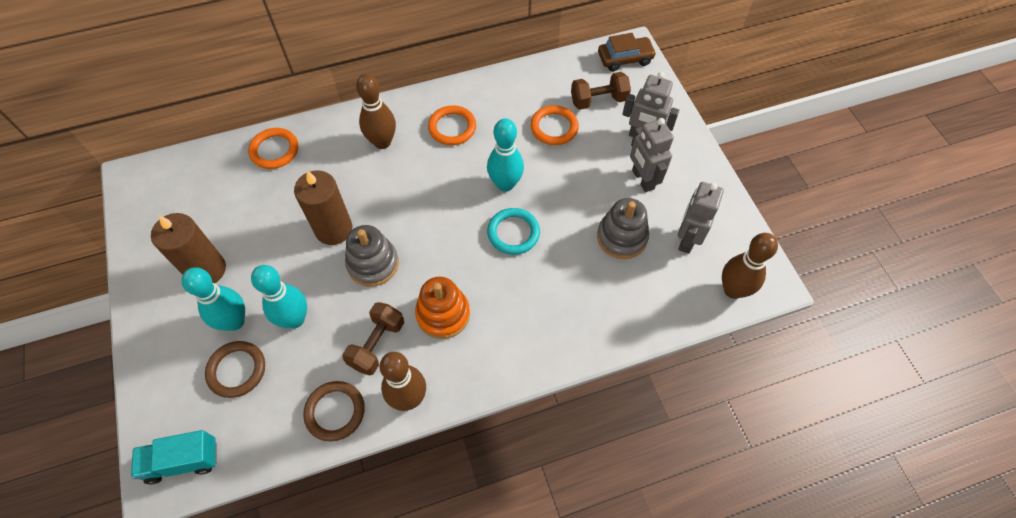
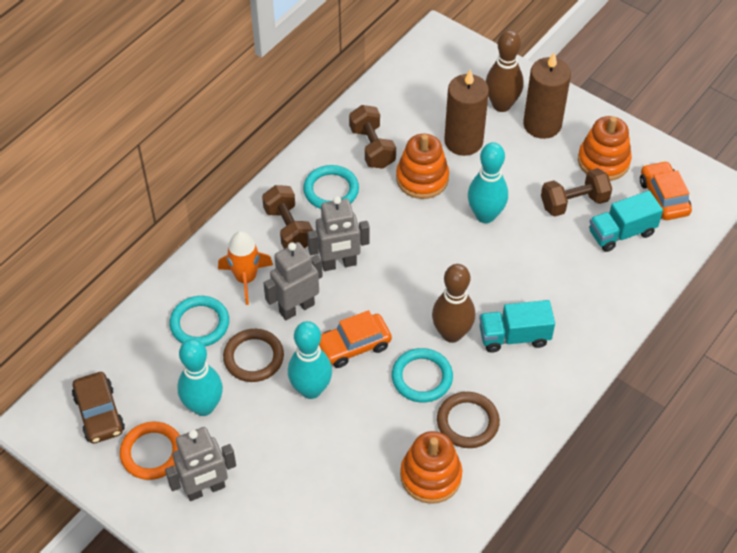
brown bowling pin: [356,74,396,149] [380,352,426,411] [722,233,778,299] = 3 -> [432,264,475,343] [486,30,524,112] = 2
brown dumbbell: [342,302,404,376] [571,72,631,110] = 2 -> [262,185,313,249] [349,105,396,169] [541,168,612,216] = 3
grey stacking toy: [345,225,399,287] [597,198,649,259] = 2 -> none = 0
orange car: none = 0 -> [319,310,392,368] [640,161,692,220] = 2
orange ring: [248,128,298,169] [428,105,476,145] [530,105,579,145] = 3 -> [120,422,180,480] = 1
orange rocket: none = 0 -> [218,231,273,305] = 1
orange stacking toy: [415,277,470,339] = 1 -> [396,134,449,199] [400,431,462,504] [578,116,632,181] = 3
turquoise ring: [487,208,540,255] = 1 -> [169,296,229,346] [303,165,359,209] [392,348,453,403] = 3
turquoise truck: [131,430,217,484] = 1 -> [479,300,555,353] [589,191,663,252] = 2

